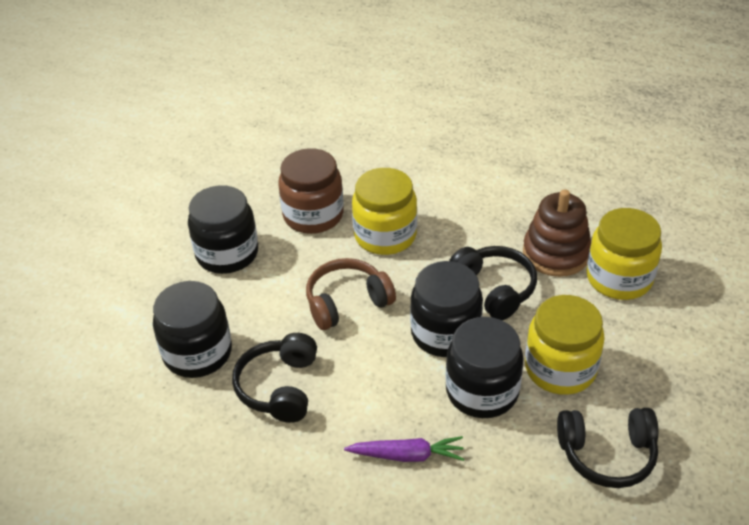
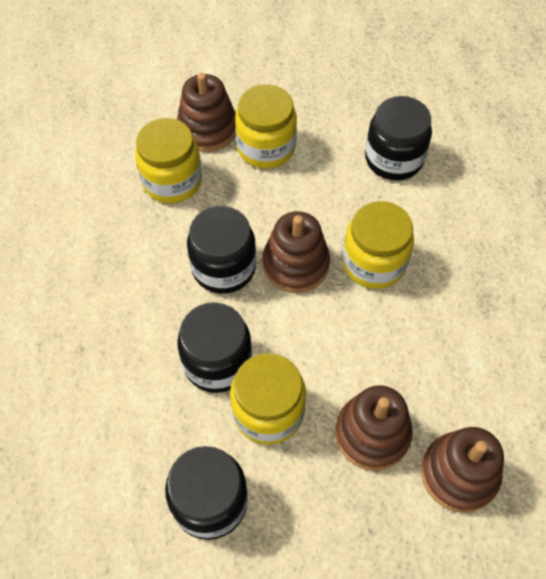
black headphones: [232,333,317,423] [449,246,537,320] [557,408,659,488] = 3 -> none = 0
brown headphones: [306,258,396,330] = 1 -> none = 0
brown jar: [278,148,344,234] = 1 -> none = 0
brown stacking toy: [523,189,591,277] = 1 -> [177,73,236,152] [262,211,330,293] [335,385,413,471] [421,427,504,513] = 4
purple carrot: [344,436,464,462] = 1 -> none = 0
yellow jar: [352,168,417,255] [525,295,605,395] [587,208,662,300] = 3 -> [135,118,202,203] [230,353,306,445] [235,84,297,168] [342,201,414,289] = 4

